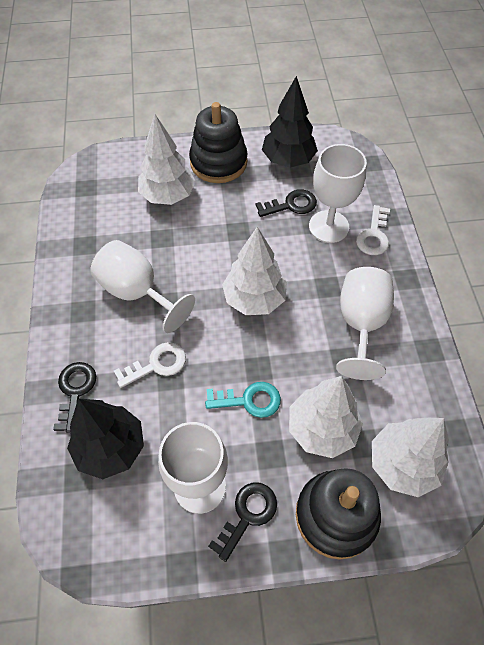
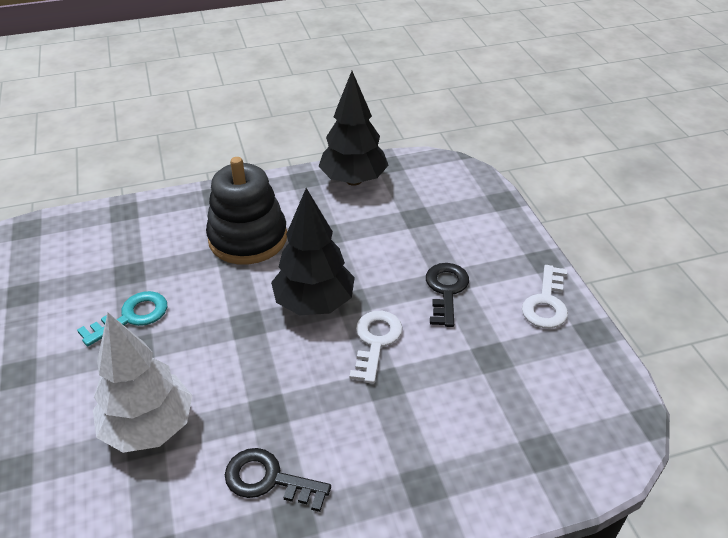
black key: [53,362,96,433] [208,482,277,562] [256,189,317,217] = 3 -> [225,448,331,512] [426,263,469,327] = 2
black stacking toy: [189,102,248,183] [296,468,381,560] = 2 -> [206,157,287,264] = 1
white goblet: [90,240,195,333] [158,422,228,514] [309,144,367,243] [336,267,394,380] = 4 -> none = 0
white tree: [138,114,196,205] [222,227,287,315] [289,376,363,458] [372,418,449,497] = 4 -> [93,312,192,453] = 1

